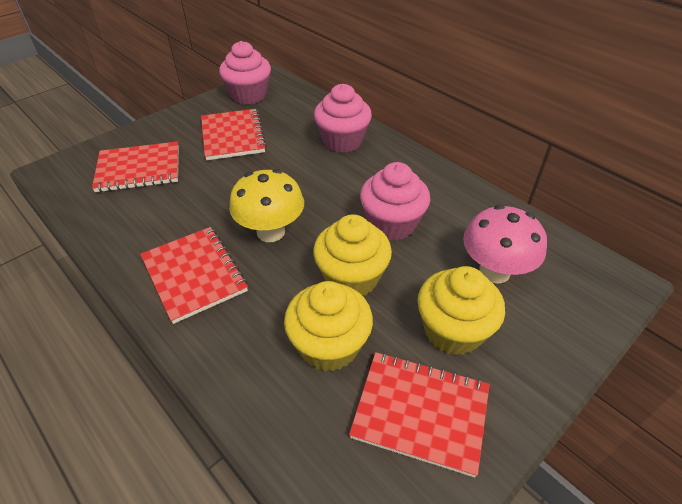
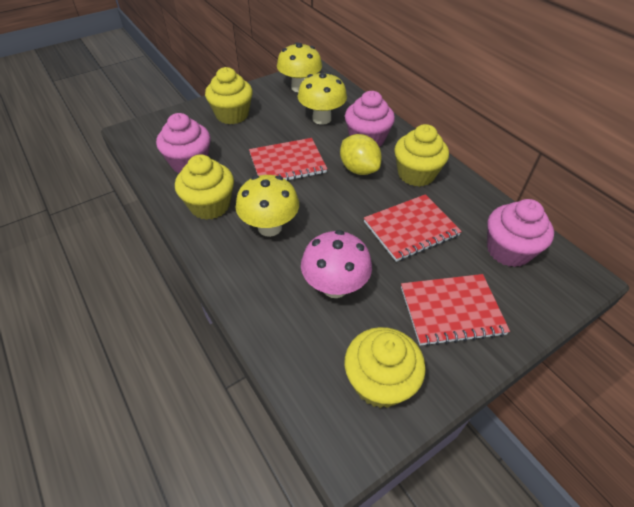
red notebook: [92,142,179,192] [140,227,248,324] [201,109,267,160] [349,352,490,477] = 4 -> [249,138,327,181] [364,194,462,262] [401,274,510,346] = 3
yellow cupcake: [284,281,373,371] [313,214,392,295] [417,266,505,355] = 3 -> [175,154,234,220] [205,67,253,124] [344,327,426,408] [394,124,449,187] = 4
yellow lemon: none = 0 -> [340,134,382,175] = 1
yellow mushroom: [229,169,304,242] = 1 -> [235,175,299,237] [277,42,322,92] [298,72,347,125] = 3

